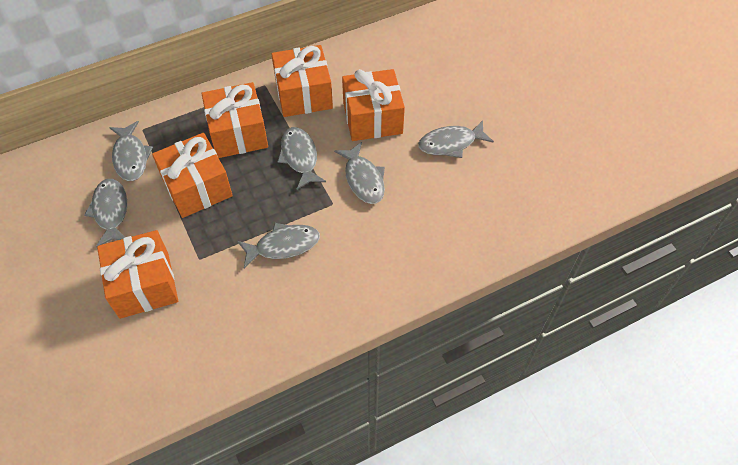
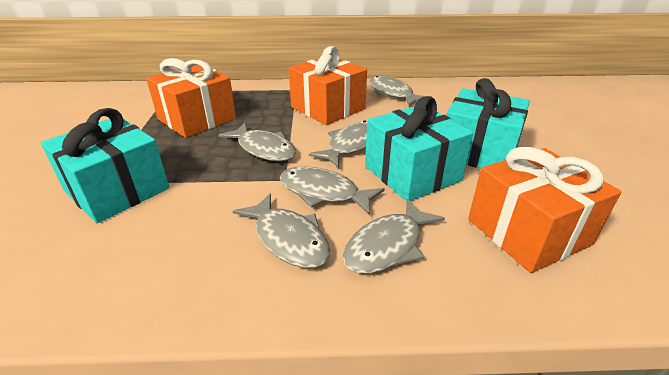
orange gift: [97,230,178,319] [152,133,233,218] [201,82,268,158] [271,45,333,117] [342,69,405,141] = 5 -> [146,58,236,138] [289,46,367,125] [468,147,621,273] = 3
turquoise gift: none = 0 -> [41,108,170,223] [365,96,473,202] [446,78,530,168] = 3

